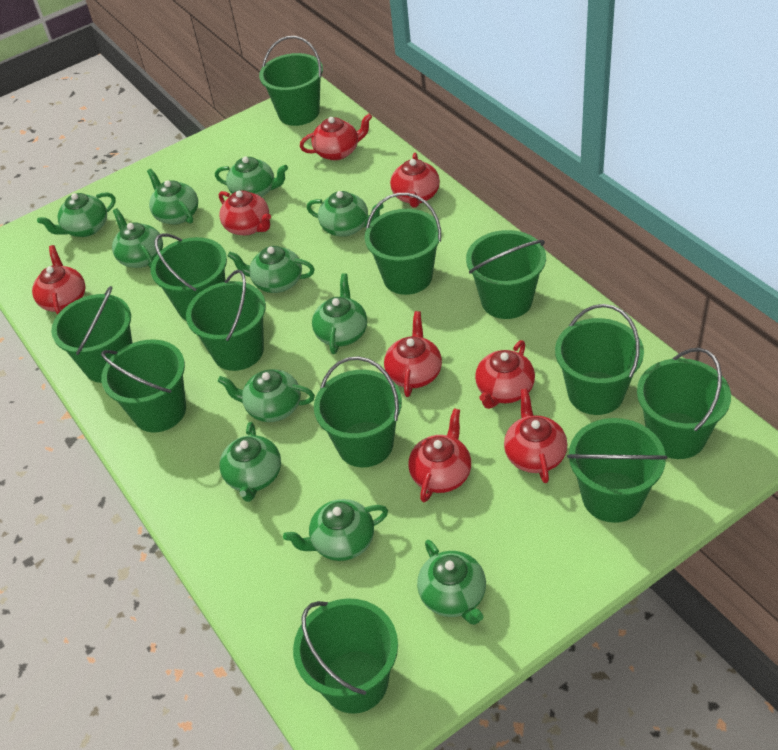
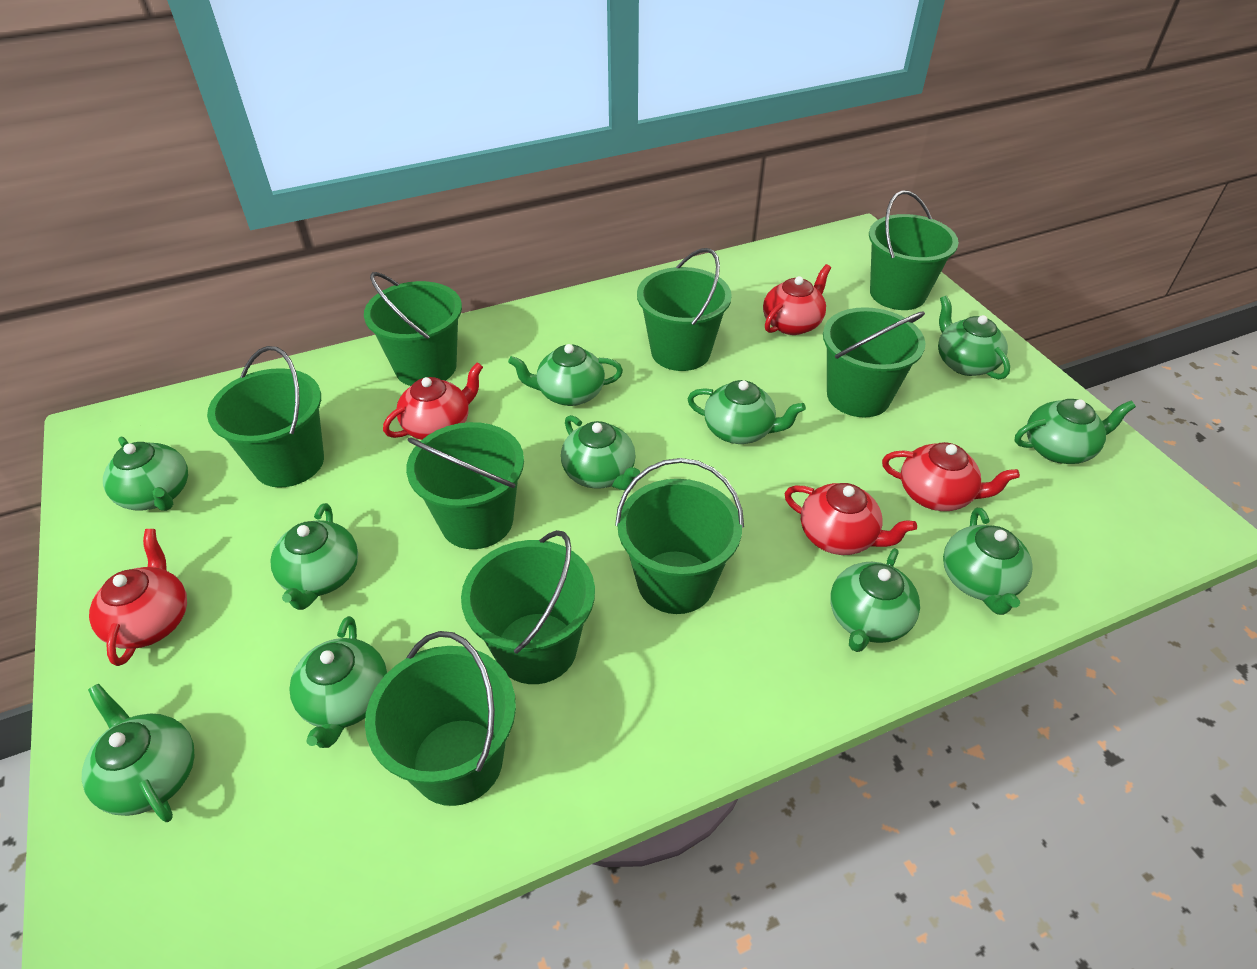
green bucket: [51,286,132,383] [101,339,186,432] [151,233,227,320] [186,270,266,371] [259,36,323,126] [293,598,398,714] [314,356,402,467] [365,193,441,295] [466,230,546,319] [555,304,644,415] [567,418,667,523] [637,348,731,459] = 12 -> [207,346,324,488] [364,272,462,386] [365,631,516,806] [406,422,524,549] [461,530,595,684] [615,458,744,614] [637,248,732,371] [823,307,925,418] [869,190,959,310] = 9
red teapot: [32,245,85,315] [219,190,271,235] [300,113,372,160] [384,311,442,397] [390,153,440,208] [408,408,471,502] [475,340,535,409] [504,388,567,483] = 8 -> [89,529,187,666] [383,362,483,440] [763,264,831,335] [784,483,917,555] [882,442,1020,511] = 5

